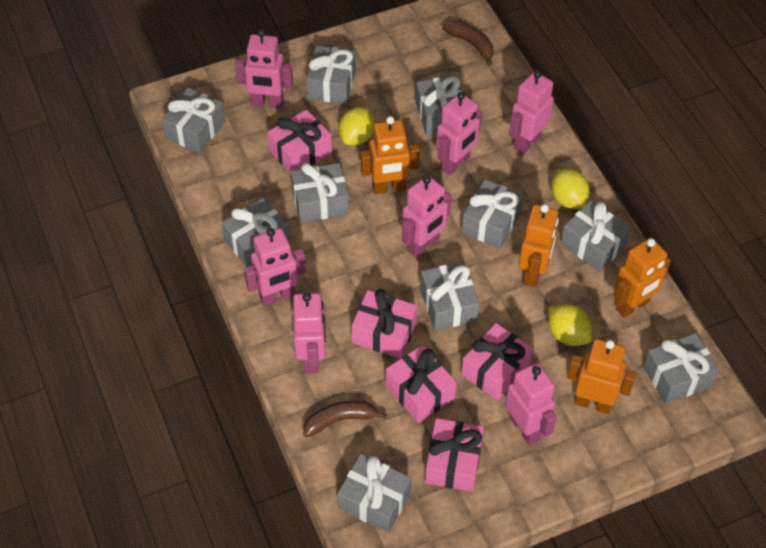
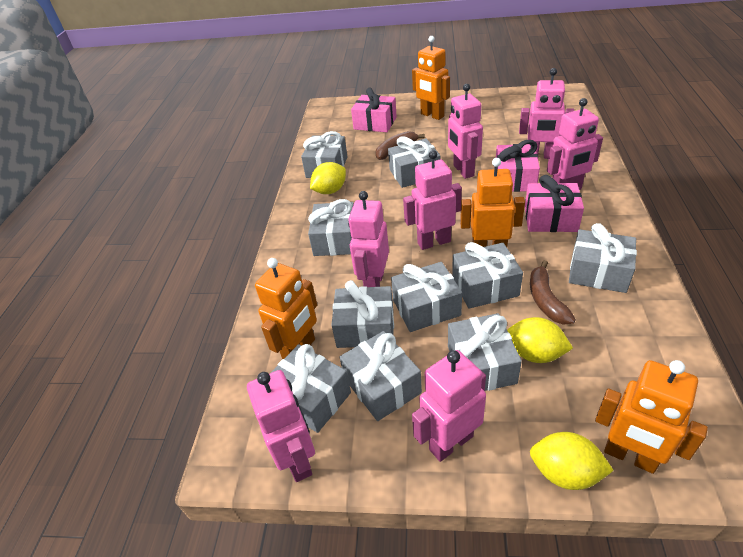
pink gift: [267,110,332,174] [351,289,417,358] [385,345,457,423] [425,418,484,492] [461,323,533,400] = 5 -> [351,87,397,132] [496,140,540,192] [525,175,584,232] = 3

